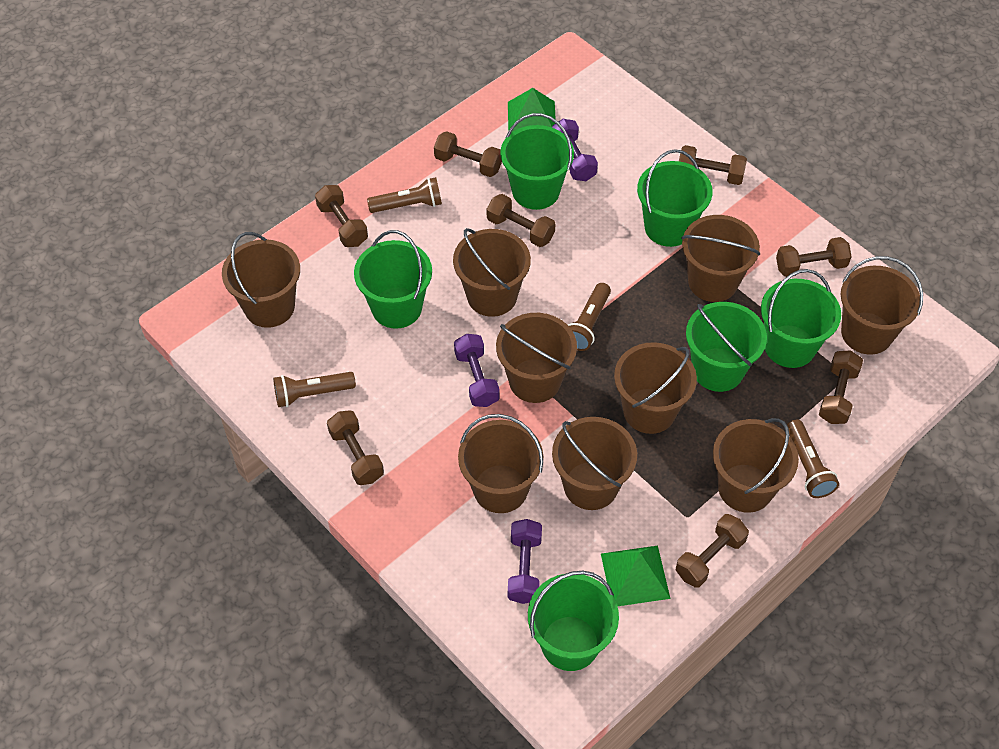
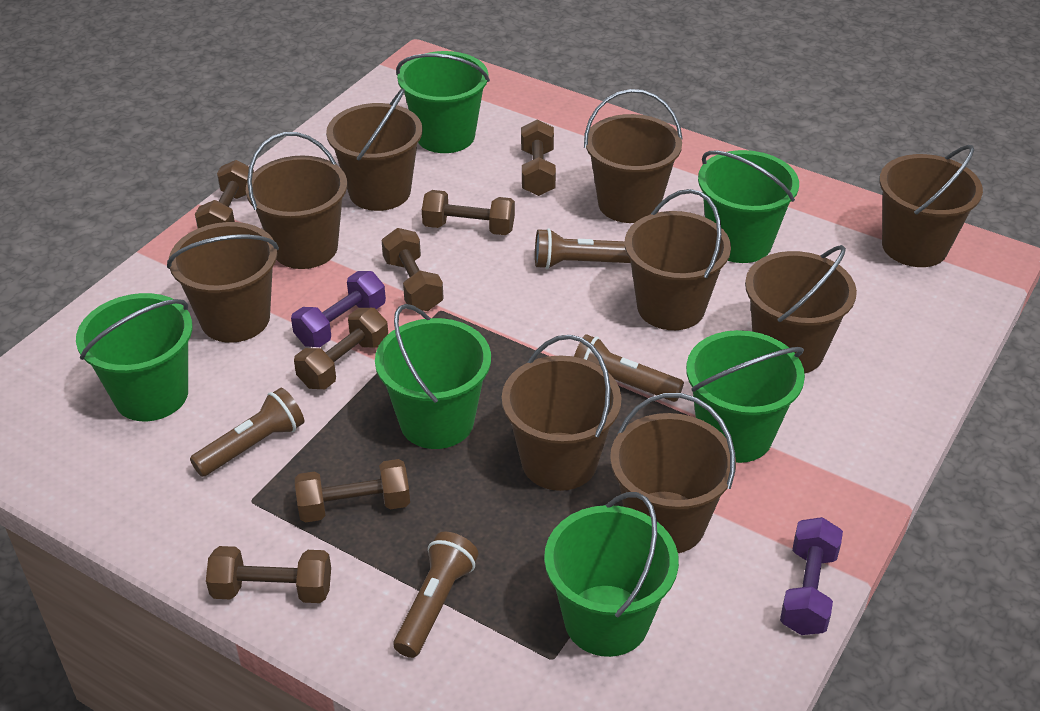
brown dumbbell: [315,185,368,247] [327,410,384,485] [434,131,502,177] [487,194,556,247] [676,514,749,588] [679,145,747,185] [776,237,852,277] [819,350,863,424] = 8 -> [195,160,254,228] [206,546,331,603] [294,308,388,389] [295,459,410,523] [382,228,444,311] [422,190,515,235] [521,119,556,196] = 7
green pyramid: [508,88,556,133] [601,546,670,606] = 2 -> none = 0
purple dumbbell: [454,334,500,407] [508,519,542,604] [552,119,598,181] = 3 -> [291,271,386,347] [780,517,843,635] = 2

